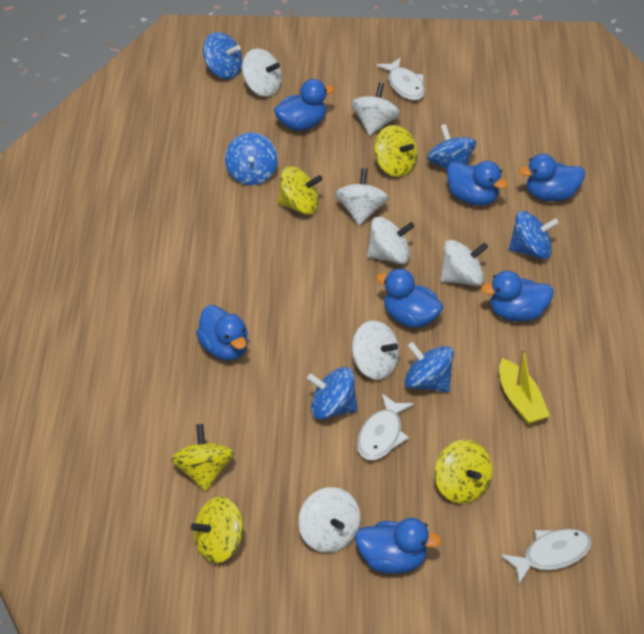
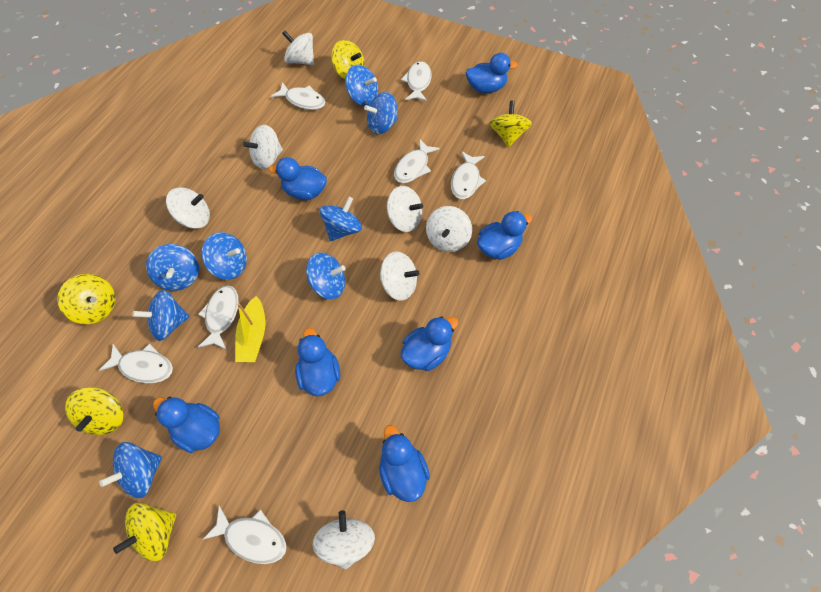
blue spinning top: [203,32,242,79] [225,132,278,185] [307,367,358,420] [404,342,454,392] [427,124,476,170] [509,211,559,259] = 6 -> [99,442,162,498] [132,290,190,341] [146,244,199,291] [202,232,247,280] [306,252,346,299] [319,197,362,241] [345,65,378,106] [364,92,398,134] = 8
white fish: [357,394,414,460] [376,58,425,100] [501,529,592,585] = 3 -> [99,344,173,383] [198,285,239,349] [202,506,287,564] [271,82,325,110] [394,139,440,183] [401,61,432,102] [451,151,486,199] = 7

